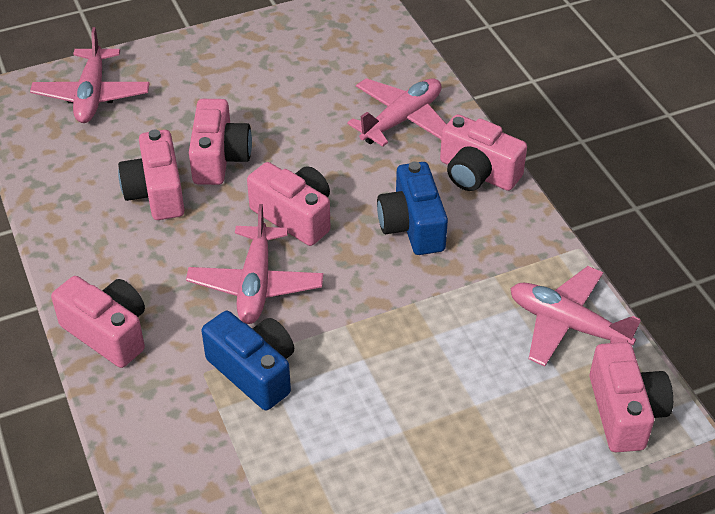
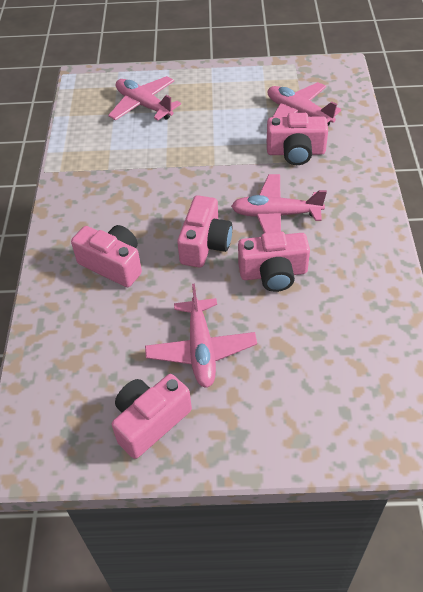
blue camera: [202,311,294,410] [377,162,448,255] = 2 -> none = 0
pink camera: [51,276,145,368] [118,129,185,220] [189,99,252,185] [247,162,330,246] [440,114,527,191] [589,342,673,452] = 6 -> [71,225,142,287] [112,374,192,459] [177,195,232,268] [238,231,310,292] [267,113,328,165] = 5

